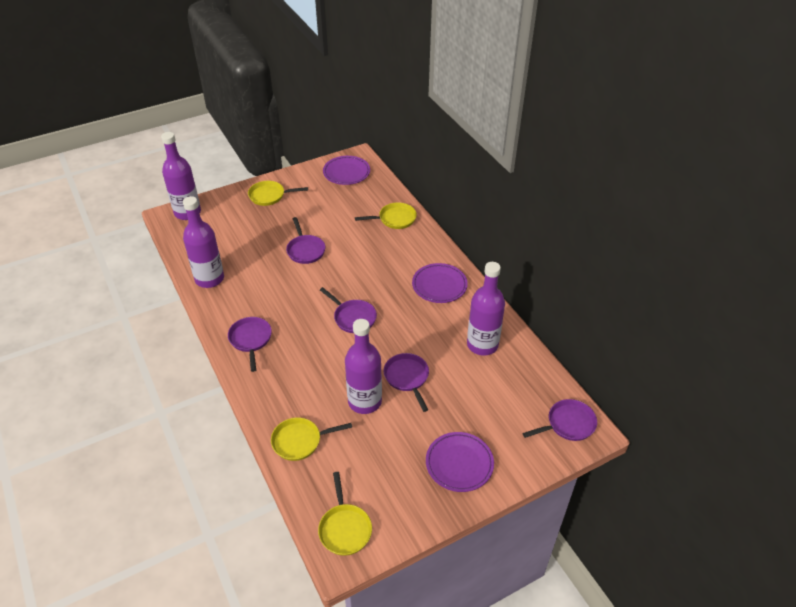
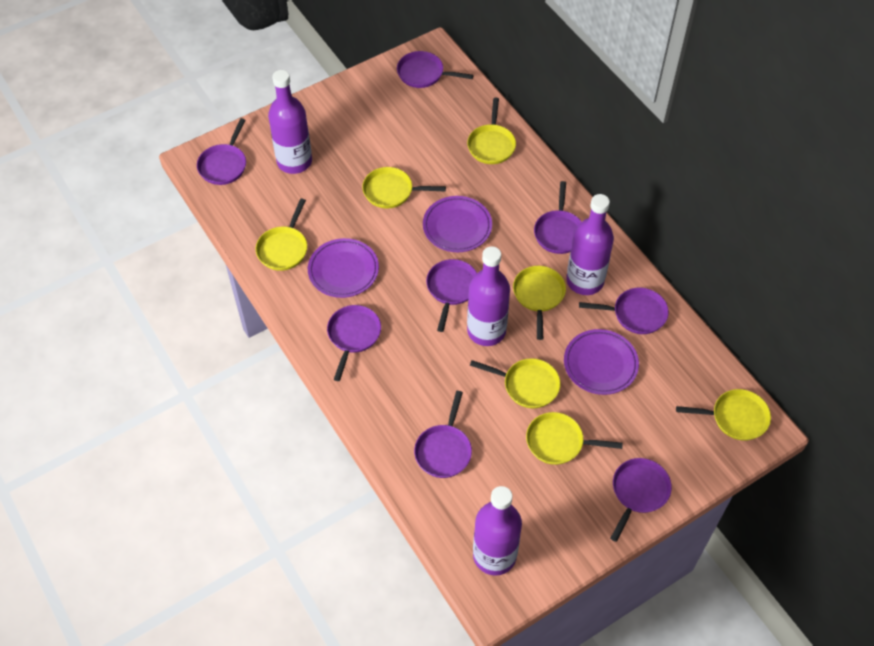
purple pan: [228,317,272,372] [286,217,325,264] [320,287,377,333] [384,353,429,412] [523,399,597,441] = 5 -> [197,118,246,185] [327,305,381,381] [397,51,474,88] [414,391,472,478] [426,259,477,332] [534,181,582,254] [579,288,669,334] [610,458,672,542] = 8
yellow pan: [248,181,308,206] [271,417,352,461] [318,472,372,556] [355,202,417,229] = 4 -> [256,198,307,271] [362,167,446,208] [467,98,516,164] [470,358,561,409] [513,266,566,340] [526,412,623,465] [676,389,771,441] = 7

